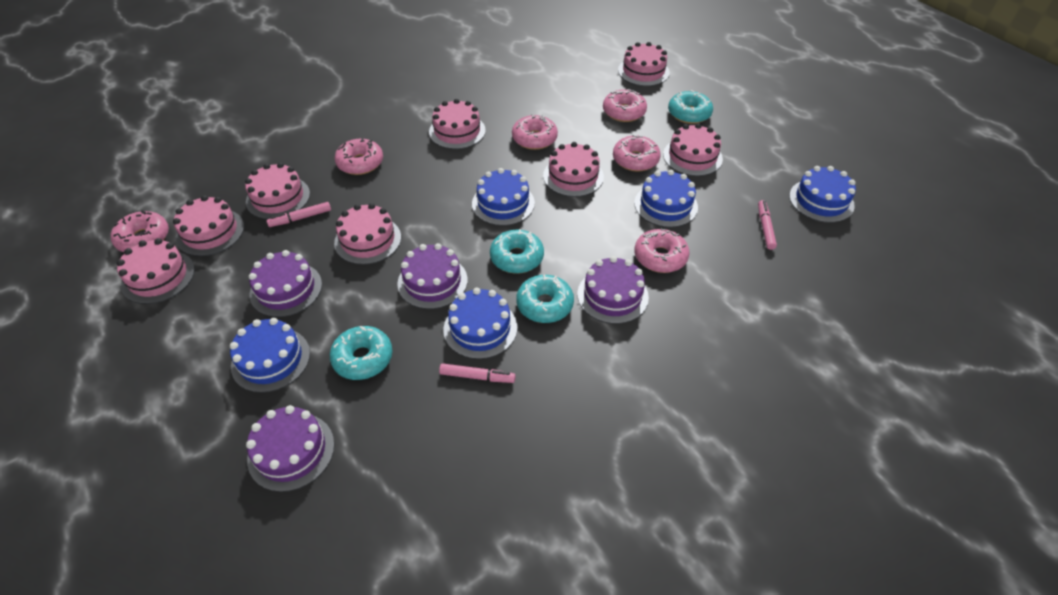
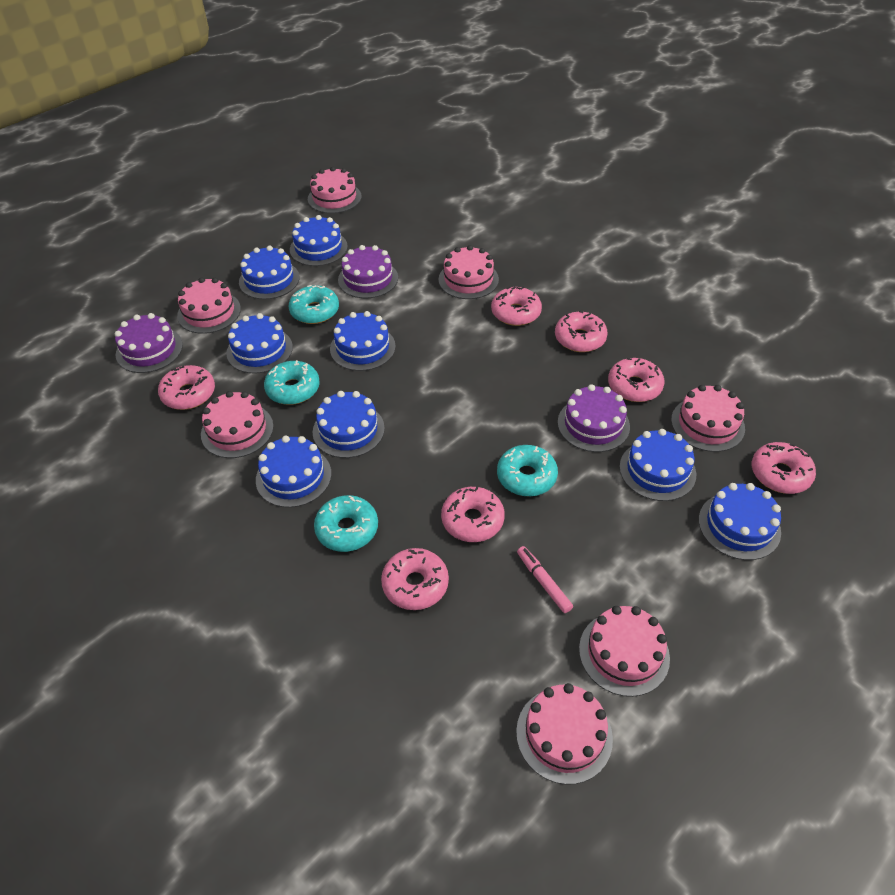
blue cake: [230,318,310,393] [443,288,517,359] [472,168,535,226] [634,170,698,227] [789,166,856,223] = 5 -> [226,313,293,374] [239,246,299,299] [256,436,331,508] [290,215,348,266] [313,391,385,458] [330,311,396,371] [620,429,696,501] [699,483,781,560] = 8
pink cake: [117,238,195,304] [173,195,244,256] [245,163,310,219] [334,203,401,265] [429,99,486,149] [543,142,604,197] [618,42,670,86] [663,123,723,176] = 8 -> [177,277,241,334] [201,391,274,458] [308,167,362,214] [438,245,499,299] [516,683,613,785] [579,606,670,697] [671,385,745,452] = 7
pink donut: [111,211,169,252] [335,138,383,175] [512,114,558,150] [603,89,647,122] [613,135,661,172] [634,229,690,273] = 6 -> [158,365,215,410] [381,548,449,610] [441,487,505,542] [491,287,542,326] [555,311,608,352] [608,358,665,402] [752,442,816,494] = 7
pink marker: [267,202,331,227] [439,363,516,383] [758,200,777,250] = 3 -> [517,546,573,613] = 1
purple cake: [246,405,334,492] [249,250,322,317] [397,243,468,309] [577,256,649,324] = 4 -> [115,313,183,373] [338,245,398,298] [558,384,630,452] = 3

